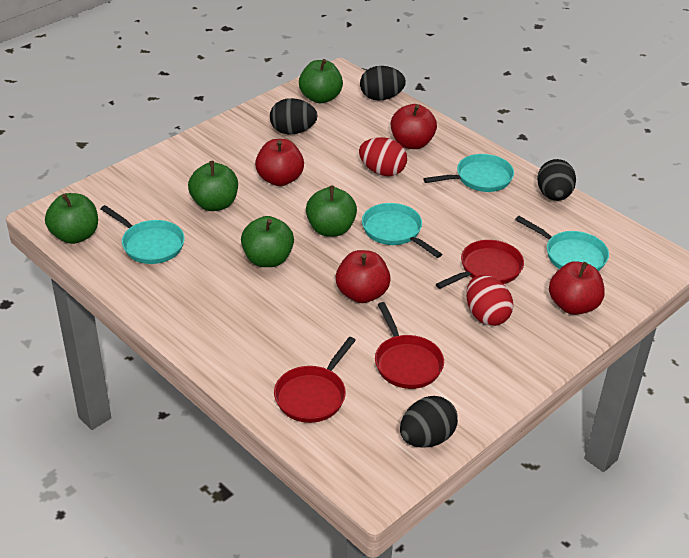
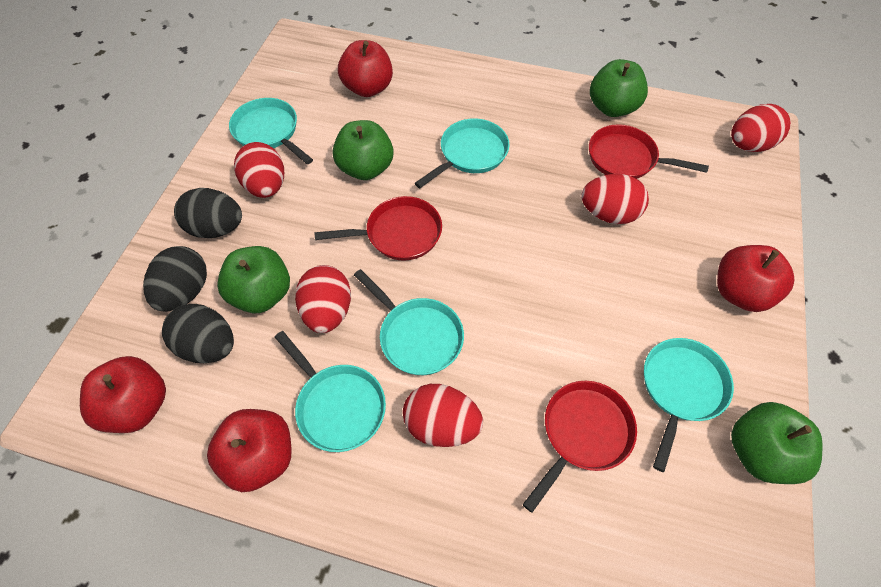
black egg: [270,98,317,134] [360,66,406,101] [400,396,458,447] [537,159,576,201] = 4 -> [143,246,207,312] [162,304,234,363] [174,188,242,238] = 3
green apple: [45,193,98,244] [188,161,238,211] [241,216,294,267] [299,59,343,103] [306,186,357,237] = 5 -> [217,246,290,313] [333,120,394,180] [590,59,648,117] [731,402,822,484] = 4
red egg: [359,137,407,176] [466,275,513,326] = 2 -> [234,142,284,198] [295,265,351,333] [403,384,483,447] [581,174,649,224] [731,104,791,152] = 5
turquoise pan: [100,205,185,264] [362,203,442,258] [423,154,514,192] [515,216,609,271] = 4 -> [229,98,313,164] [275,331,386,452] [354,269,464,375] [415,118,510,188] [644,338,734,472] = 5

